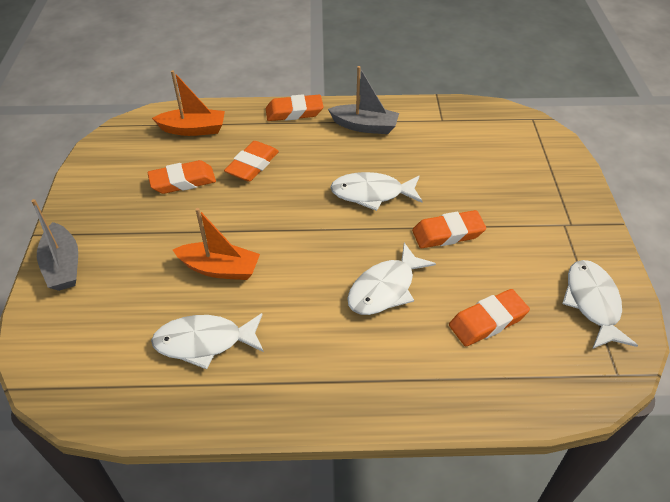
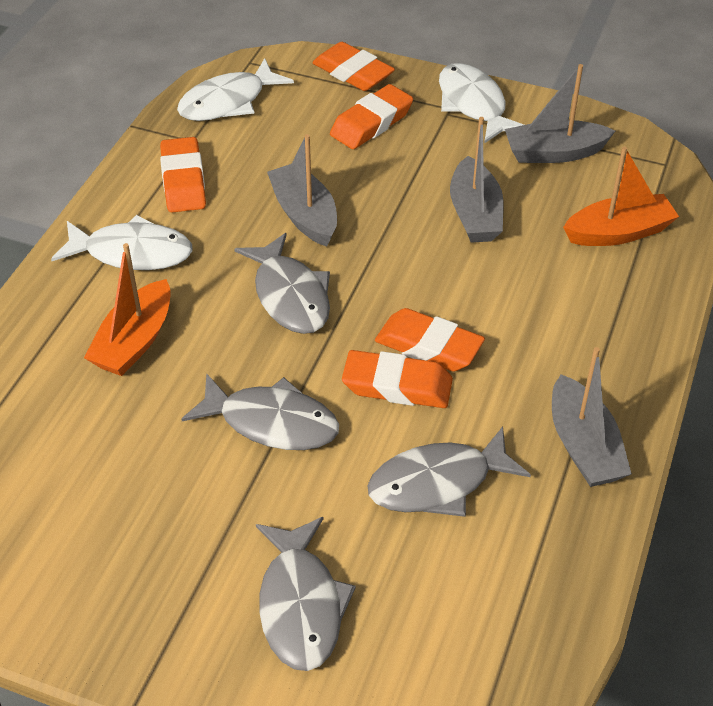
grey boat: [31,199,78,291] [328,66,399,134] = 2 -> [267,134,337,247] [450,117,504,243] [505,64,615,163] [552,347,632,487] = 4
grey fish: none = 0 -> [182,373,339,450] [234,233,330,334] [256,517,356,671] [367,426,531,517] = 4
white fish: [151,313,264,369] [330,172,423,211] [347,243,436,315] [562,260,638,349] = 4 -> [51,215,193,270] [177,58,294,121] [439,63,524,143] = 3

